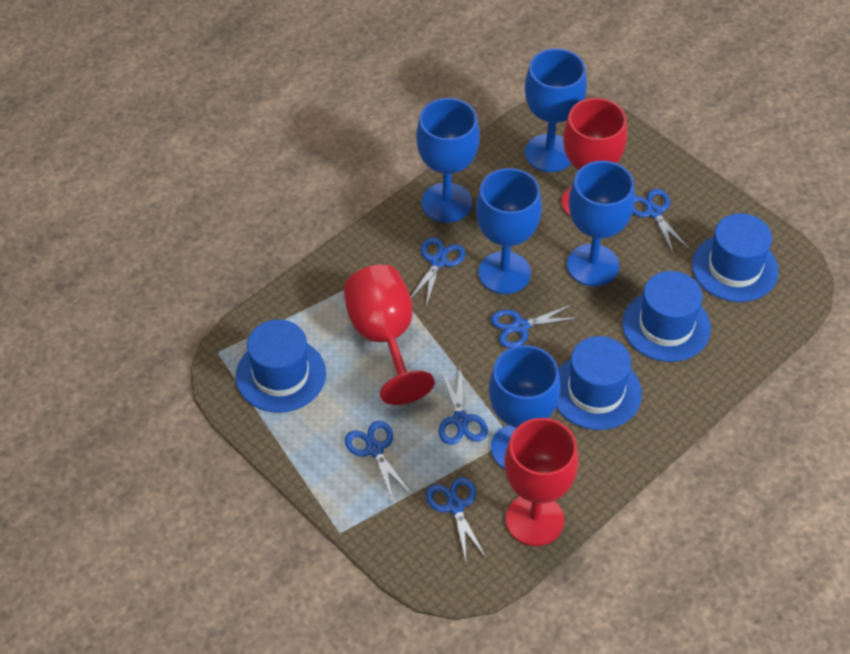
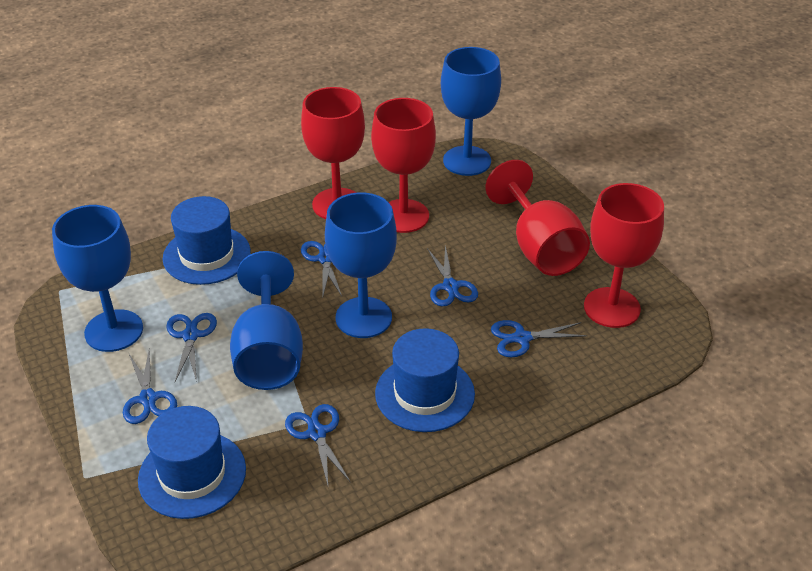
blue goblet: [416,98,480,223] [476,168,542,294] [489,345,560,469] [525,49,587,172] [567,161,635,286] = 5 -> [52,205,143,352] [230,251,303,390] [325,192,397,338] [441,47,501,176] = 4
blue hat: [236,319,326,413] [556,336,642,430] [622,271,711,362] [692,213,779,302] = 4 -> [138,406,246,519] [163,196,251,285] [375,328,475,432] = 3
red goblet: [344,265,435,405] [504,418,579,546] [561,98,627,217] = 3 -> [301,87,365,219] [371,98,436,233] [485,160,590,276] [584,183,664,328] = 4

